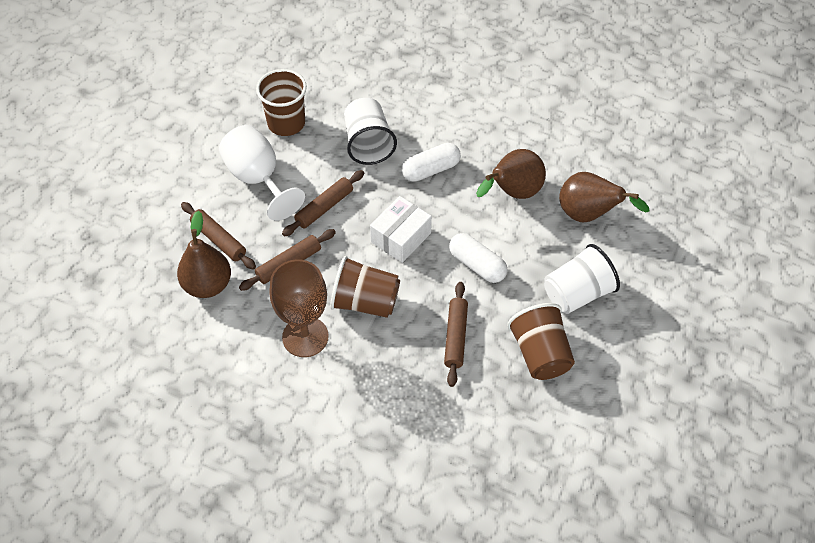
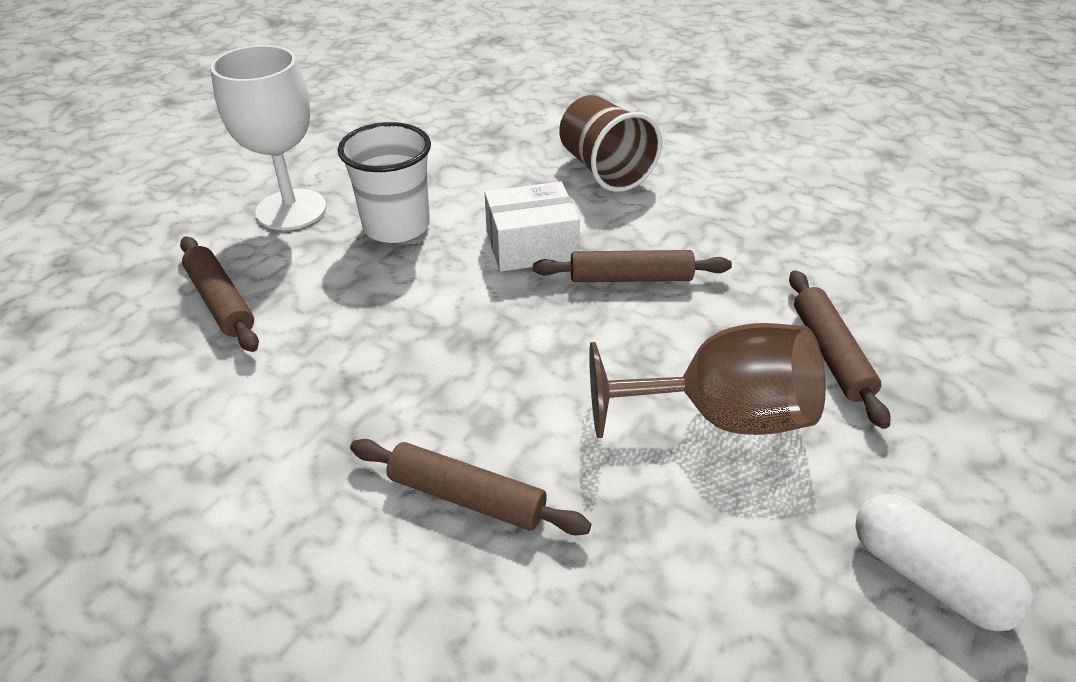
brown cup: [256,69,307,136] [330,256,400,318] [507,303,575,380] = 3 -> [559,95,662,192] = 1
brown pear: [177,211,231,298] [476,149,546,199] [559,172,650,222] = 3 -> none = 0
white capsule: [402,143,461,182] [449,233,507,283] = 2 -> [855,494,1033,631] = 1
white cup: [344,98,397,165] [544,244,620,314] = 2 -> [338,122,431,243] = 1

